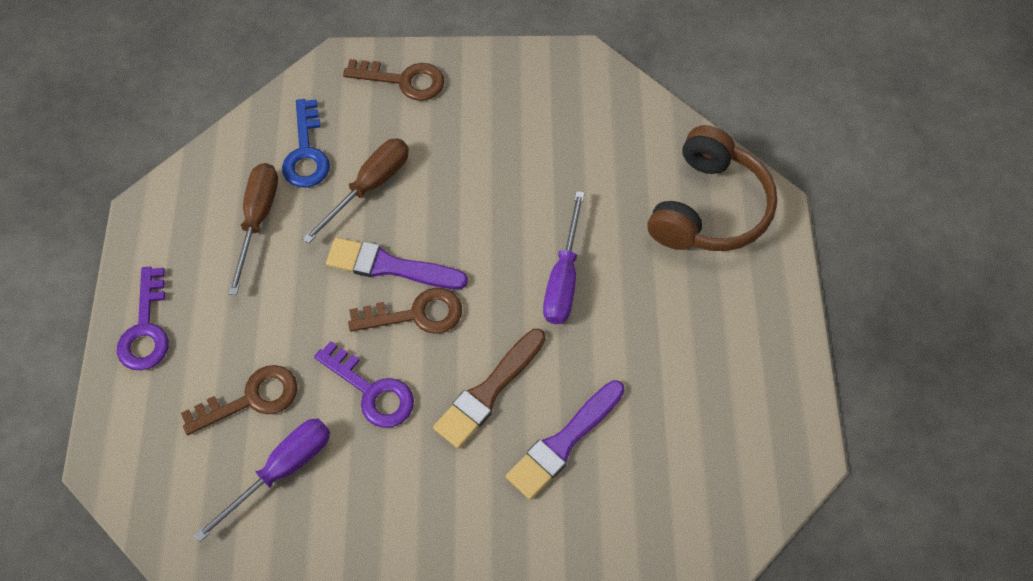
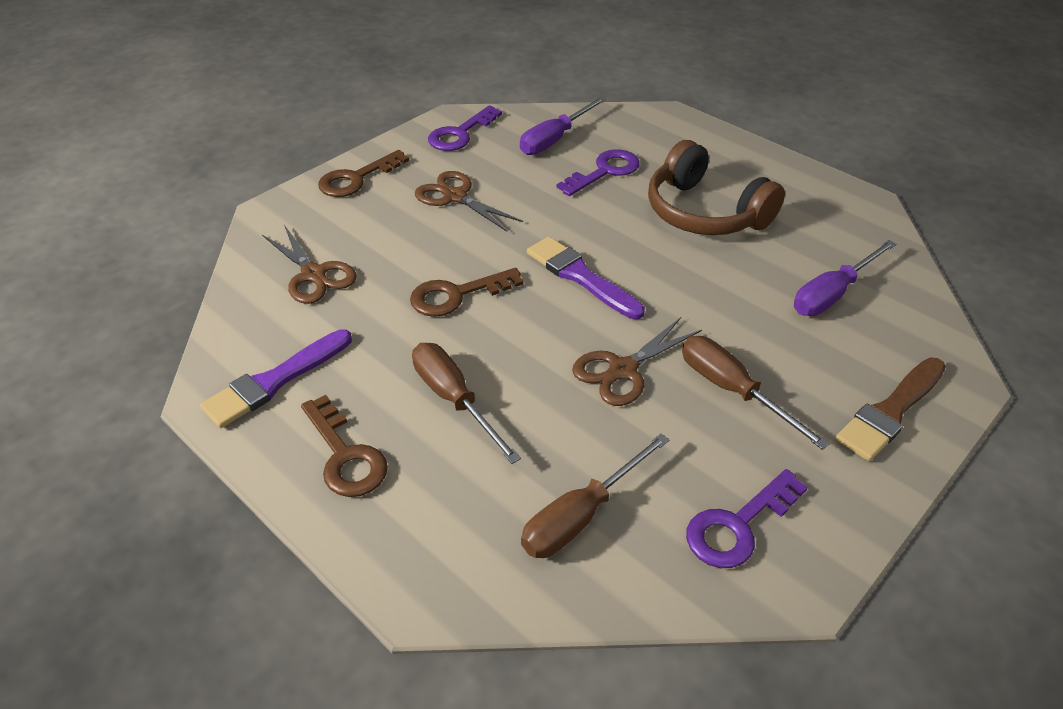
blue key: [282,99,330,187] = 1 -> none = 0
brown scissors: none = 0 -> [262,225,357,304] [415,171,523,232] [572,317,702,406] = 3
brown screwdriver: [228,163,278,295] [302,138,409,244] = 2 -> [412,343,521,464] [521,434,669,558] [682,336,830,450] = 3
purple key: [117,267,169,370] [314,341,414,428] = 2 -> [428,105,502,151] [556,149,640,196] [686,469,808,568] = 3

